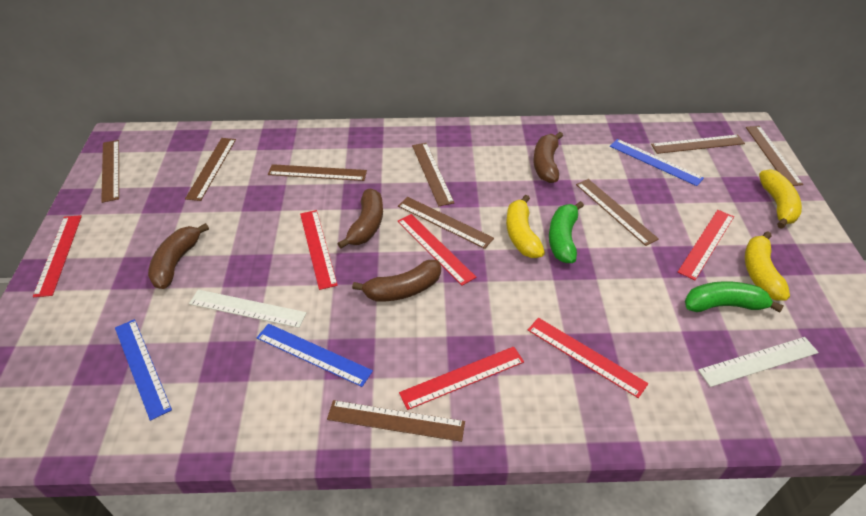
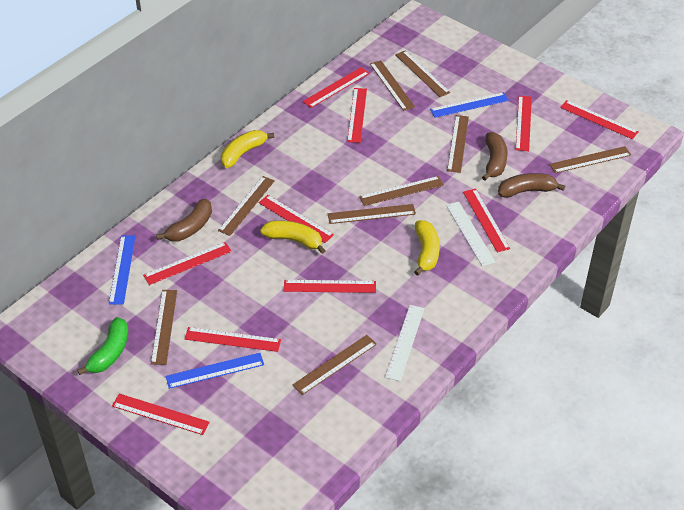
brown banana: [148,223,209,289] [337,188,383,249] [352,260,441,302] [533,132,563,183] = 4 -> [156,199,212,242] [482,132,508,181] [498,173,565,198] = 3
green banana: [549,201,584,263] [685,281,784,312] = 2 -> [77,317,128,375] = 1
red ruler: [33,215,82,297] [300,210,338,290] [398,214,476,286] [399,346,524,410] [528,318,648,398] [678,210,734,280] = 6 -> [112,393,210,435] [143,242,232,285] [185,327,281,352] [259,195,334,243] [284,280,376,293] [303,67,370,108] [347,88,367,143] [463,189,510,252] [516,96,532,151] [560,100,639,139] = 10

